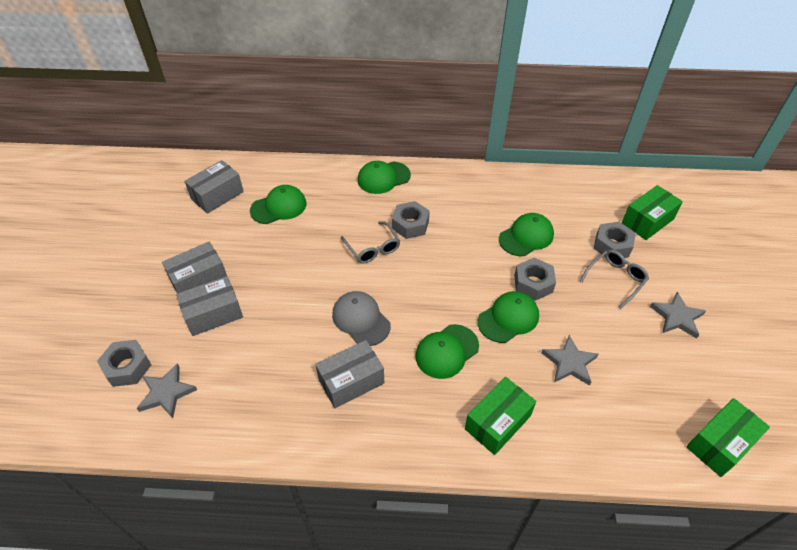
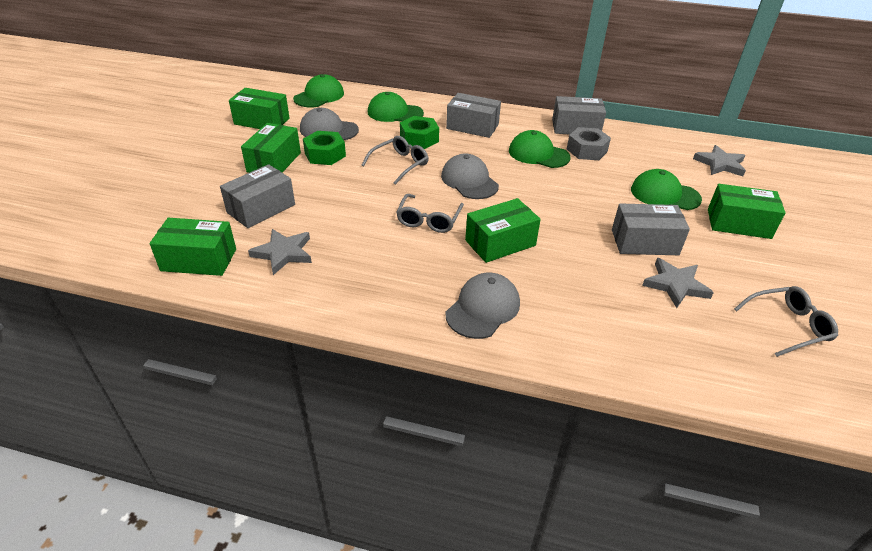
green box: [465,377,536,455] [622,185,683,240] [686,398,770,477] = 3 -> [150,218,236,276] [229,88,289,129] [241,123,301,173] [465,198,541,263] [708,184,786,239] = 5
green cap: [250,185,306,224] [358,161,411,194] [415,324,479,379] [478,291,539,343] [499,213,554,256] = 5 -> [293,74,344,107] [368,92,424,122] [509,130,571,168] [631,169,702,210] = 4
green nut: none = 0 -> [303,131,346,165] [400,116,439,149] = 2
grey cap: [332,291,391,346] = 1 -> [300,108,359,140] [441,153,499,199] [446,273,520,339] = 3
grey glasses: [341,221,400,264] [580,250,649,309] = 2 -> [362,136,429,185] [396,194,464,233] [734,286,838,357] = 3
grey nut: [97,340,152,387] [392,201,430,239] [514,258,556,301] [594,222,636,258] = 4 -> [567,127,611,160] = 1

